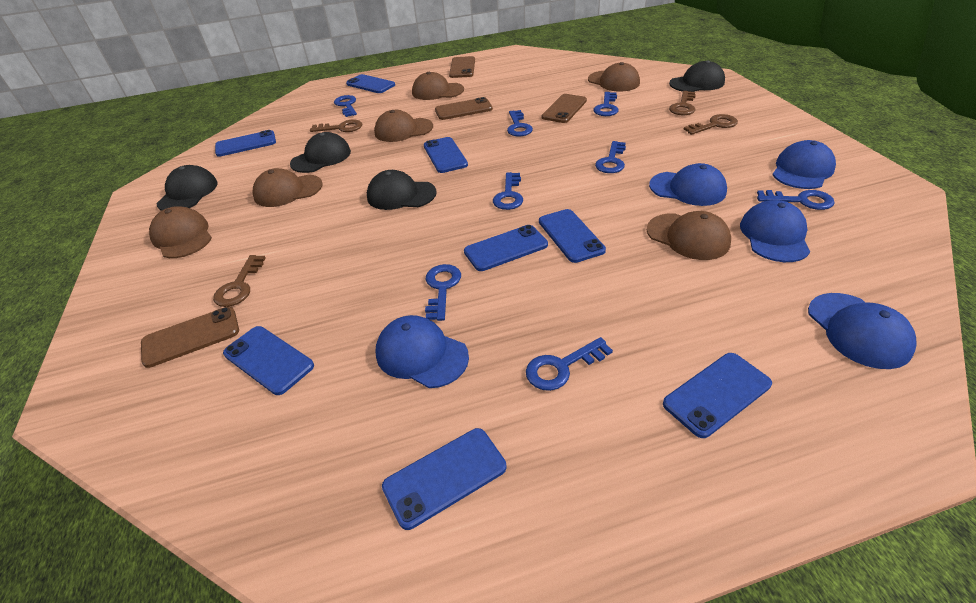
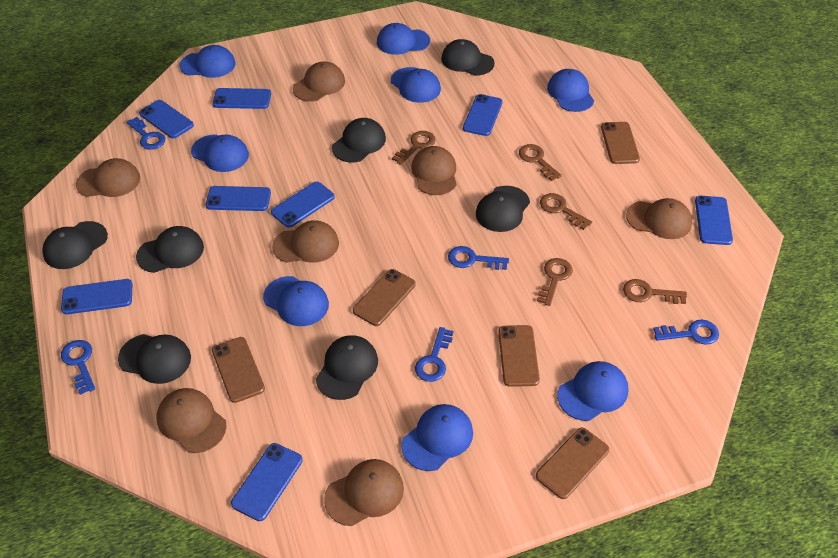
black cap: [156,165,218,211] [290,132,351,173] [367,170,437,210] [669,60,725,92] = 4 -> [42,221,108,269] [118,334,191,384] [136,226,204,273] [316,335,378,400] [332,118,386,163] [441,39,494,76] [476,186,530,232] = 7
blue cap: [376,315,469,388] [649,163,727,206] [740,200,810,262] [772,140,836,189] [808,293,916,369] = 5 -> [180,45,236,78] [191,134,249,172] [263,276,329,326] [377,23,430,55] [391,67,441,103] [401,404,473,471] [547,69,594,112] [557,361,628,421] = 8
blue key: [334,95,357,117] [425,264,461,321] [493,172,523,210] [507,110,533,137] [526,337,613,391] [593,92,619,116] [595,141,626,173] [757,190,834,210] = 8 -> [61,340,95,395] [126,117,165,150] [415,327,453,382] [448,246,509,270] [653,319,719,345] = 5
brown cap: [149,206,212,258] [252,168,323,207] [374,110,433,142] [412,72,464,100] [588,62,640,92] [647,211,731,260] = 6 -> [76,158,140,197] [157,388,227,453] [272,220,339,263] [293,61,345,102] [324,459,404,526] [411,146,457,195] [626,198,692,239] = 7
brown key: [213,255,266,307] [310,119,362,132] [669,91,696,115] [683,114,738,135] = 4 -> [392,131,436,165] [519,144,562,181] [537,258,573,306] [540,193,592,230] [623,279,687,304] = 5
brown phone: [141,307,239,368] [435,97,493,120] [449,56,475,78] [542,94,587,123] = 4 -> [212,337,265,403] [353,269,416,326] [498,325,540,387] [536,428,609,499] [601,122,640,164] = 5

